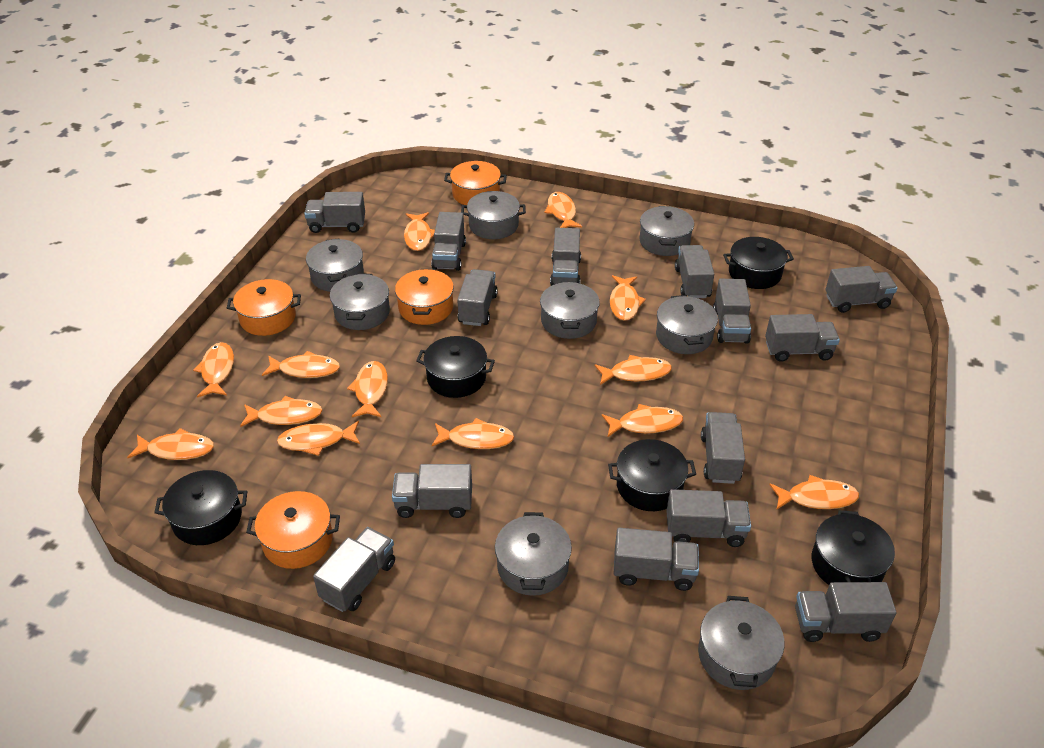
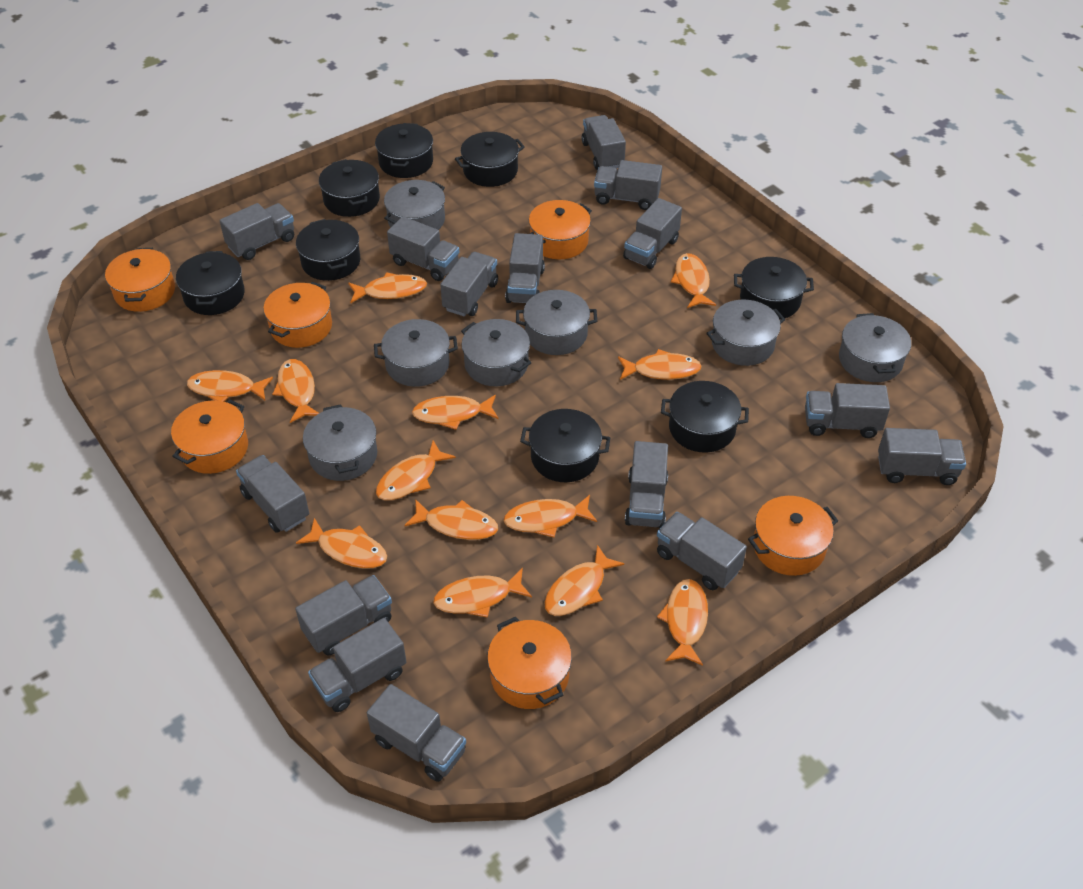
black pot: [154,470,247,545] [416,336,495,398] [608,439,696,511] [723,237,794,289] [812,510,895,585] = 5 -> [176,251,245,315] [296,219,360,281] [319,159,380,217] [375,123,433,178] [455,132,525,187] [520,409,610,482] [661,381,749,453] [734,257,814,320] = 8
grey pot: [306,238,364,292] [330,273,390,330] [461,191,526,239] [495,512,572,596] [540,281,600,339] [639,206,694,256] [656,295,718,354] [698,596,784,690] = 8 -> [303,404,377,481] [374,319,458,387] [384,180,445,230] [461,319,532,386] [516,290,597,355] [706,299,785,366] [839,313,911,382] = 7
grey truck: [304,192,365,233] [313,527,395,612] [392,464,472,518] [431,212,466,271] [457,269,498,326] [550,228,581,286] [614,528,699,591] [666,489,751,547] [675,245,714,298] [701,412,745,484] [713,279,751,344] [765,314,840,362] [795,582,896,642] [825,266,897,313] = 14 -> [220,203,294,260] [236,455,309,533] [295,575,392,656] [308,618,406,712] [367,684,466,782] [387,216,459,281] [440,252,498,316] [505,233,545,303] [582,115,626,170] [594,160,662,210] [623,198,682,269] [625,441,668,528] [657,512,747,590] [805,383,890,438] [878,428,966,485] = 15
orange pot: [227,279,301,336] [246,491,340,569] [395,269,454,325] [444,161,507,205] = 4 -> [105,248,175,312] [171,399,248,474] [263,282,332,348] [487,617,572,709] [529,200,592,259] [748,496,838,576] = 6

